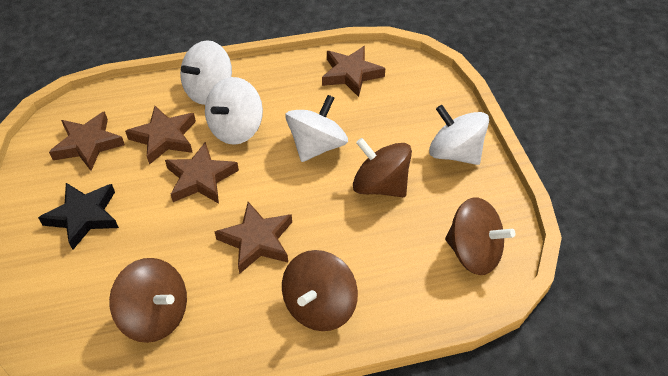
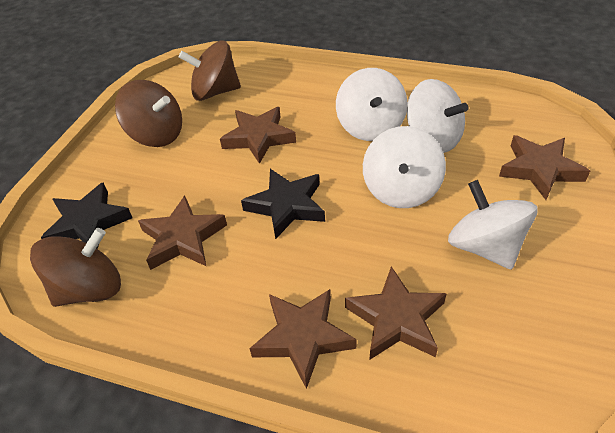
black star: [38,183,119,250] = 1 -> [41,183,133,249] [241,169,325,239] = 2
brown spinning top: [109,258,187,343] [282,250,358,331] [353,138,412,197] [445,197,515,275] = 4 -> [30,228,121,307] [115,80,182,147] [179,41,241,101] = 3

